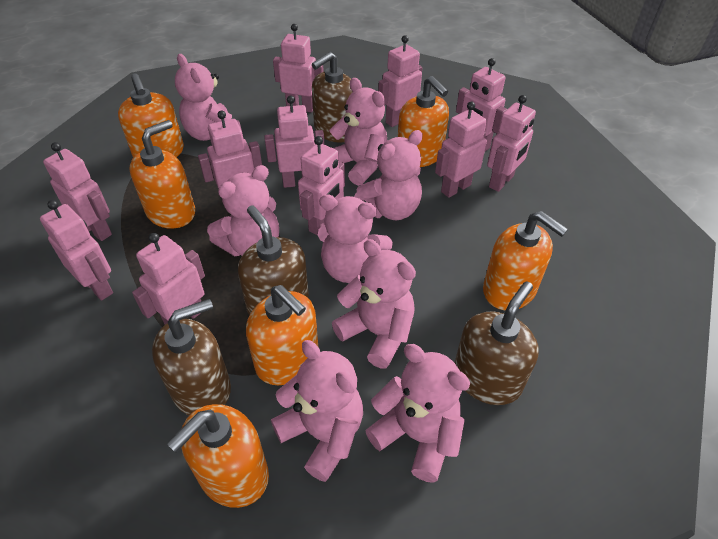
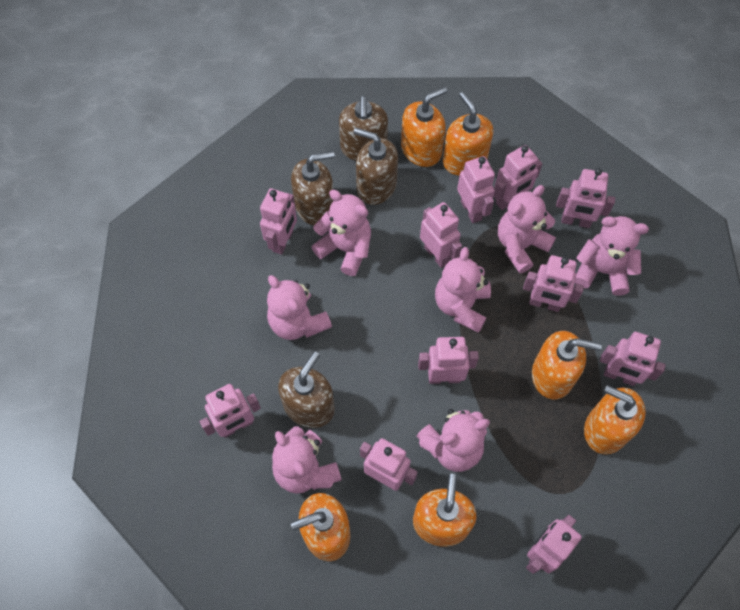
pink teddy bear: [175,54,242,141] [207,165,279,256] [271,340,363,482] [317,194,393,283] [329,78,387,186] [332,239,416,368] [354,130,423,220] [365,344,470,483] = 8 -> [267,275,332,340] [272,426,342,494] [311,190,371,276] [417,409,490,472] [435,247,491,333] [498,185,556,273] [575,216,649,296] = 7

